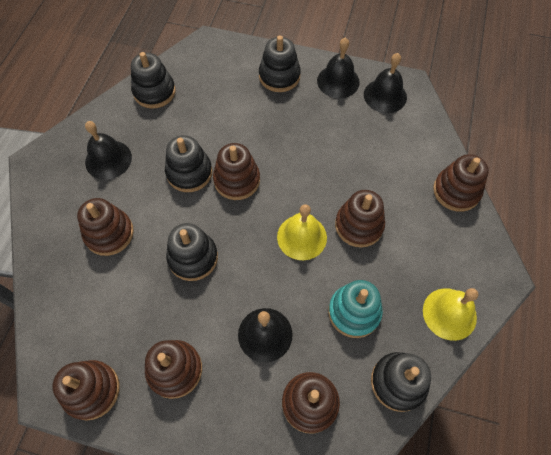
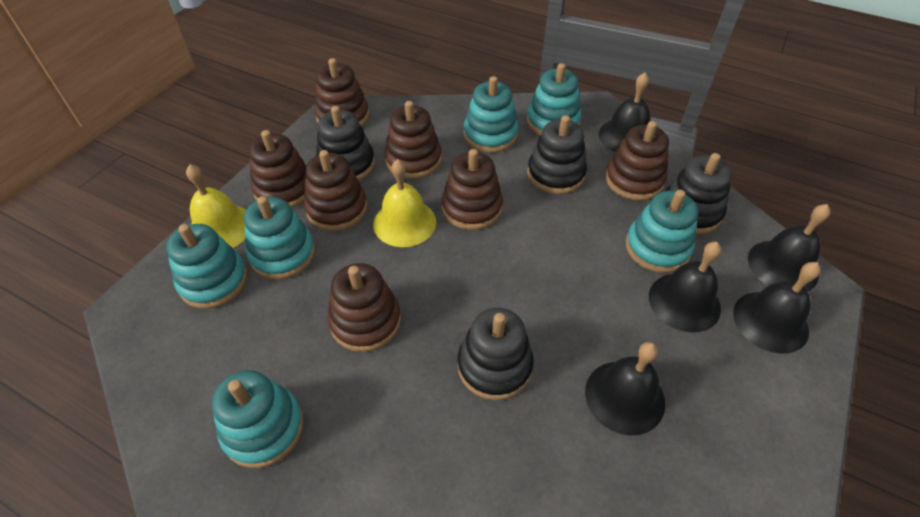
black bell: [85,121,132,180] [238,308,293,362] [317,37,360,98] [364,53,407,113] = 4 -> [585,342,665,435] [599,73,650,152] [649,242,721,332] [733,262,821,353] [748,204,831,292] = 5
black stacking toy: [131,52,176,109] [165,135,212,192] [166,223,218,281] [259,36,301,92] [371,352,431,412] = 5 -> [316,106,375,181] [457,308,534,400] [527,115,587,194] [665,153,732,234] = 4
turquoise stacking toy: [328,280,383,338] = 1 -> [166,224,248,309] [212,370,304,468] [244,196,315,280] [464,76,518,153] [527,63,581,136] [626,190,698,273] = 6

